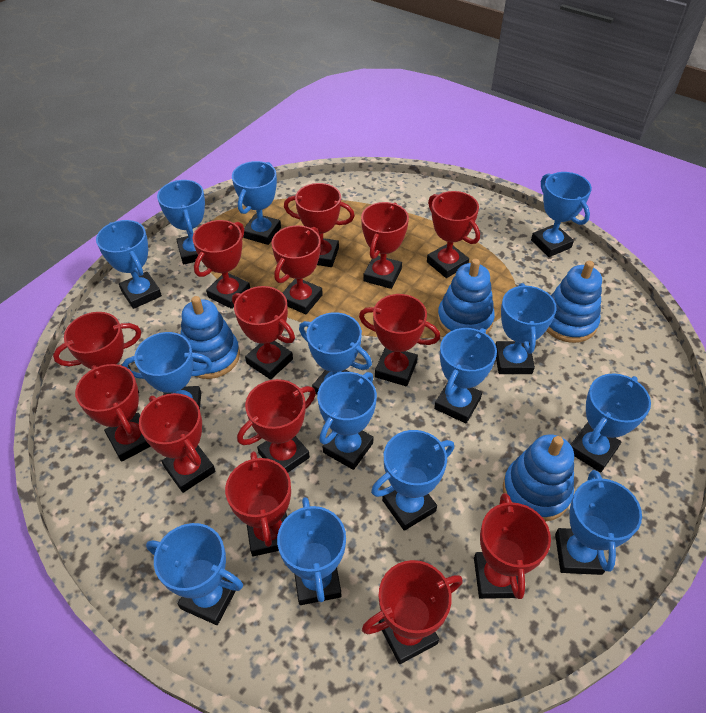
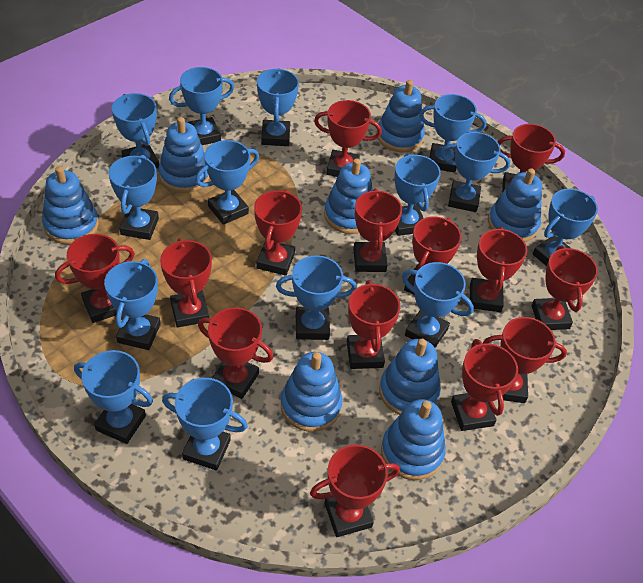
blue stacking toy: [181,296,240,379] [437,259,495,334] [503,434,574,522] [546,261,602,343] = 4 -> [42,166,99,245] [158,117,209,193] [281,352,342,432] [324,158,373,234] [377,80,425,152] [379,339,441,415] [381,399,446,480] [488,168,542,242] = 8

